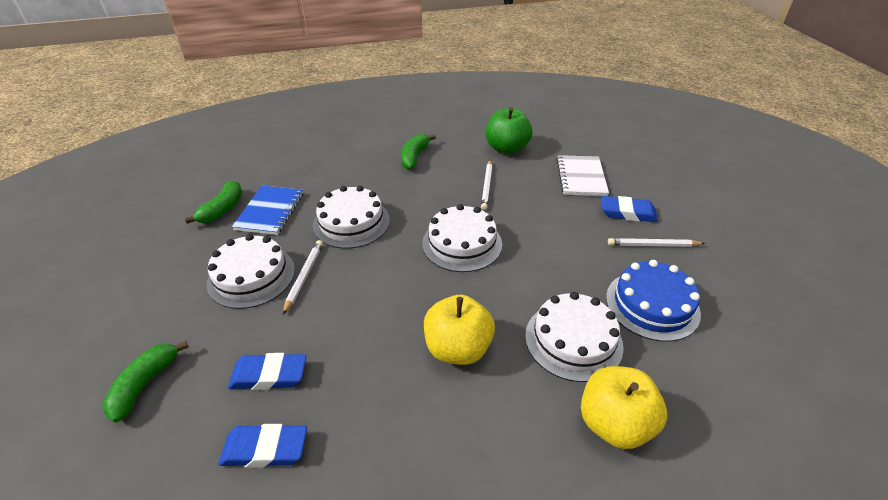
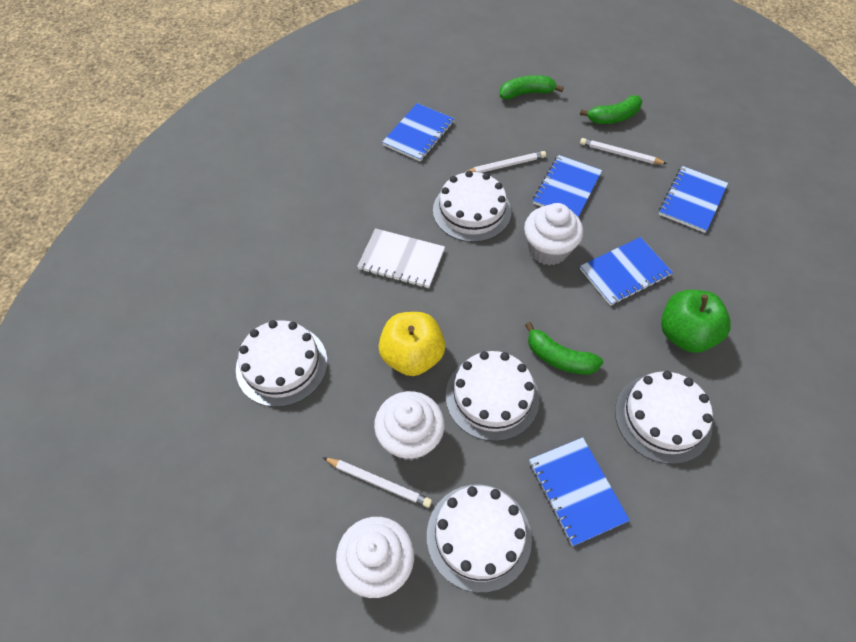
blue cake: [606,260,701,342] = 1 -> none = 0
blue eraser: [218,424,307,467] [228,353,307,390] [601,196,658,222] = 3 -> none = 0
blue notebook: [232,186,303,235] = 1 -> [382,103,454,162] [529,437,630,546] [533,155,602,217] [580,237,673,306] [659,166,728,233] = 5
white cake: [207,234,295,309] [313,186,390,249] [422,204,502,272] [525,292,624,382] = 4 -> [236,320,328,407] [427,485,532,593] [433,171,511,242] [446,351,539,441] [615,371,713,464] = 5
white cupcake: none = 0 -> [336,517,414,598] [374,391,445,461] [524,203,583,265] = 3
yellow apple: [424,295,495,365] [581,366,667,449] = 2 -> [378,312,445,376] = 1

